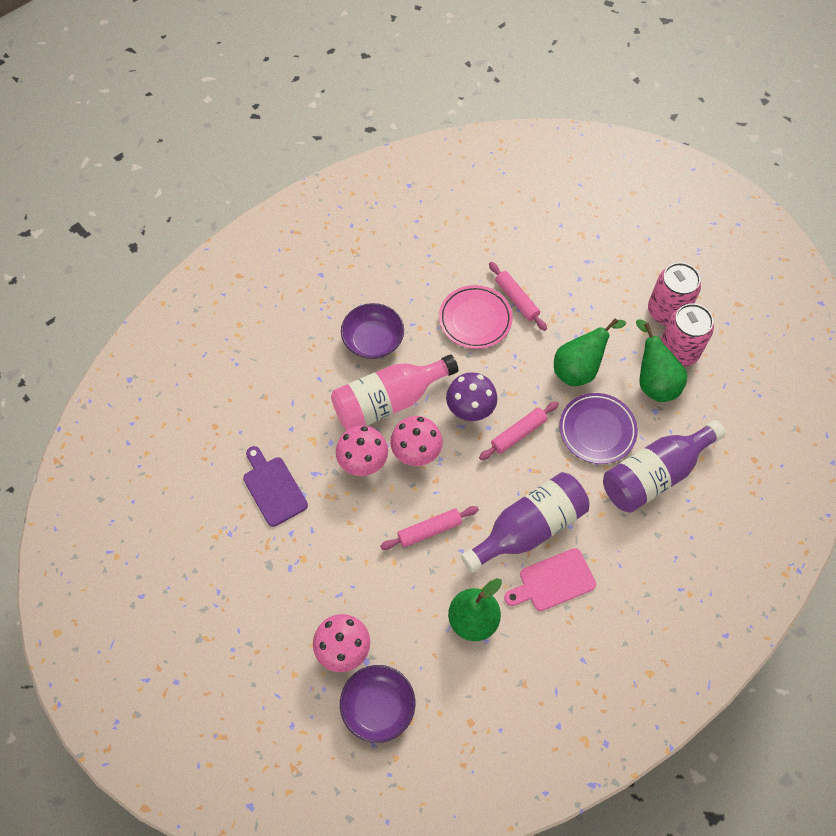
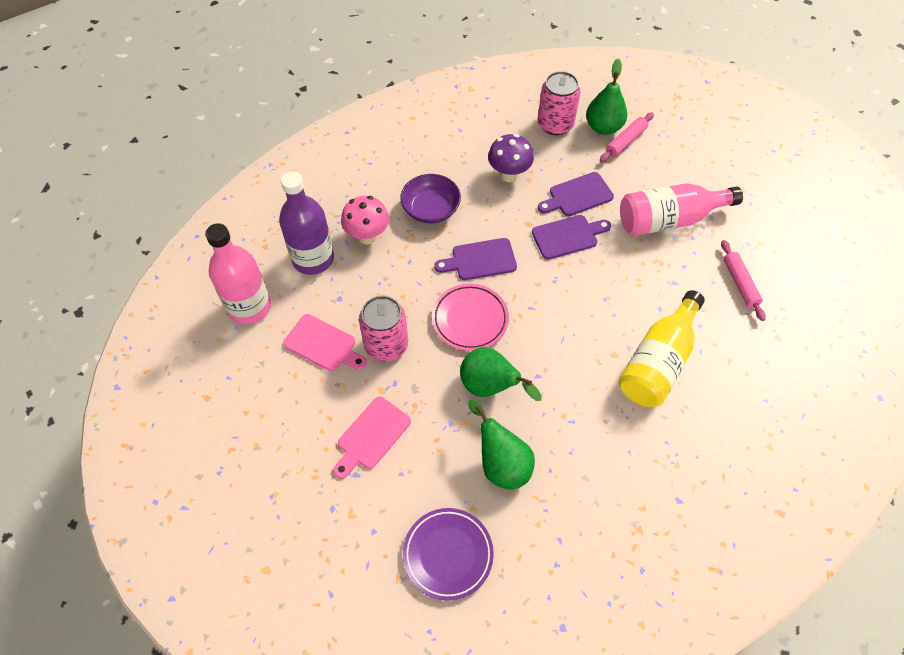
pink bottle: [331,354,458,430] = 1 -> [205,223,271,324] [620,183,743,236] = 2
pink cutting board: [504,548,596,611] = 1 -> [283,314,367,371] [333,397,411,479] = 2
pink mushroom: [313,614,370,672] [336,425,388,476] [390,416,443,466] = 3 -> [341,196,389,244] = 1
pink rolling pin: [380,506,479,550] [479,401,559,460] [489,262,547,331] = 3 -> [600,112,654,162] [721,240,766,321] = 2
purple bottle: [461,472,590,573] [603,420,726,513] = 2 -> [279,171,334,275] = 1
purple bowl: [340,665,415,743] [341,303,404,359] = 2 -> [400,174,461,224] = 1
purple cutting board: [243,446,308,527] = 1 -> [434,238,517,280] [532,215,611,260] [538,172,614,216] = 3
yellow bottle: none = 0 -> [619,290,705,407] = 1

